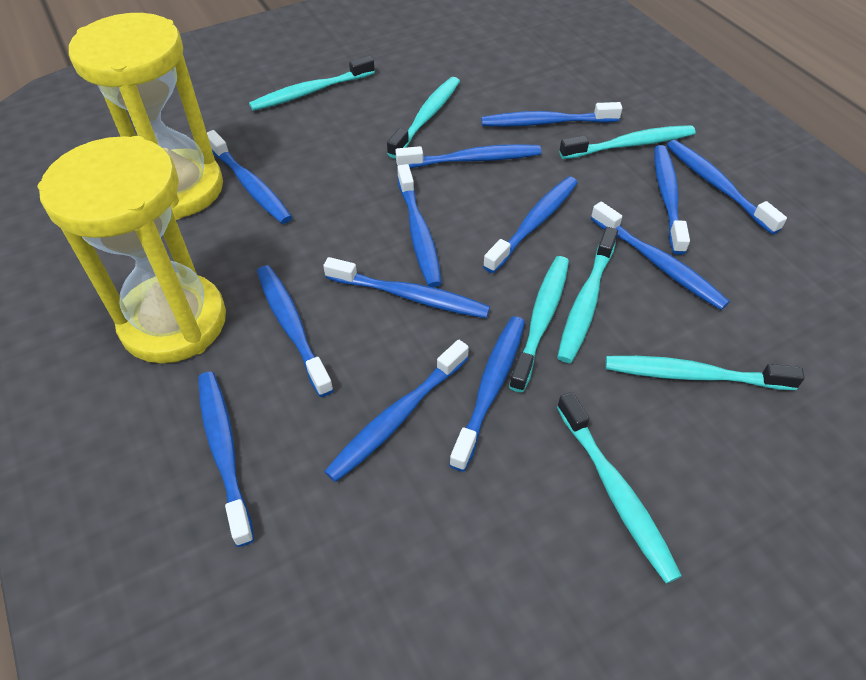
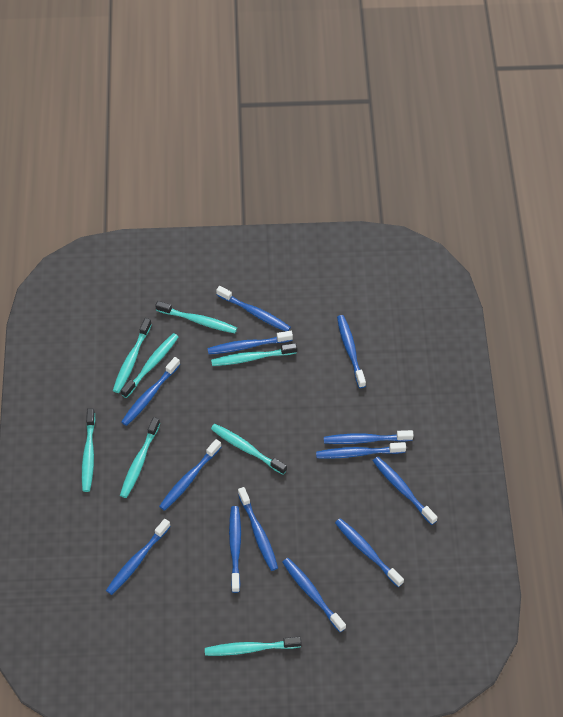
turquoise toothbrush: [249,56,375,111] [387,77,460,159] [509,256,569,392] [557,227,618,363] [557,392,682,584] [559,125,696,159] [605,356,805,390] = 7 -> [82,408,95,492] [113,318,152,393] [120,417,160,498] [121,333,178,398] [155,301,237,333] [205,637,301,656] [211,343,297,366] [211,424,287,475] = 8
yellow hourglass: [38,136,226,363] [69,13,223,220] = 2 -> none = 0

